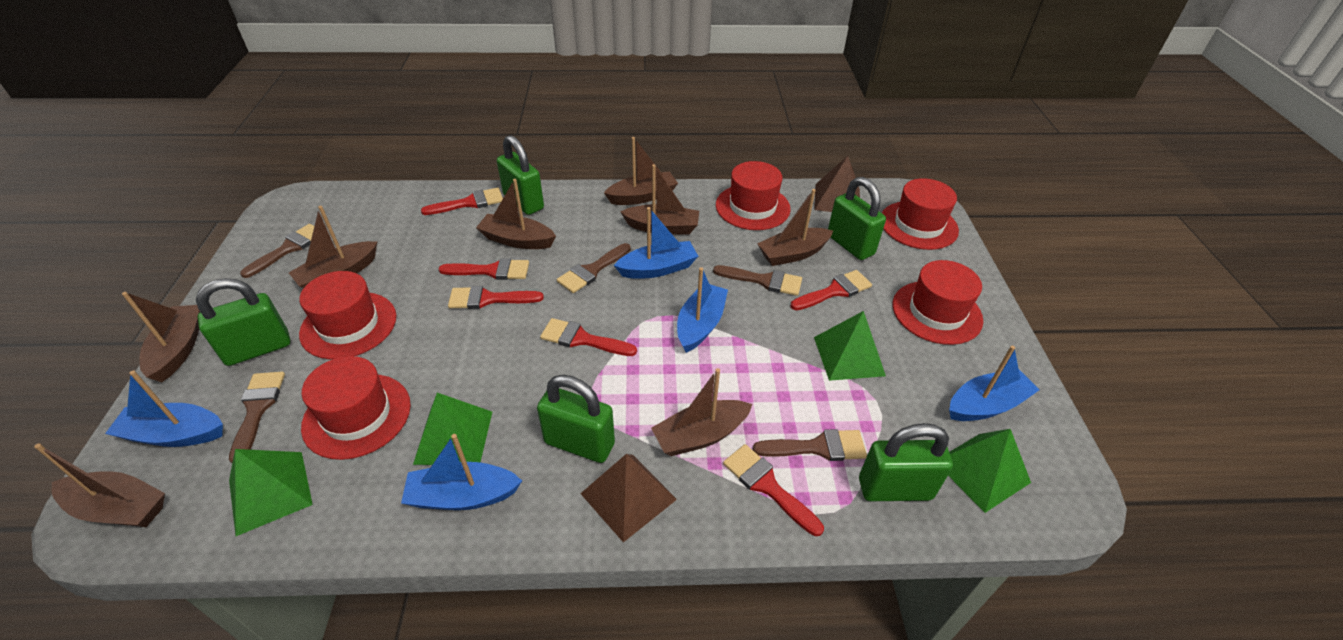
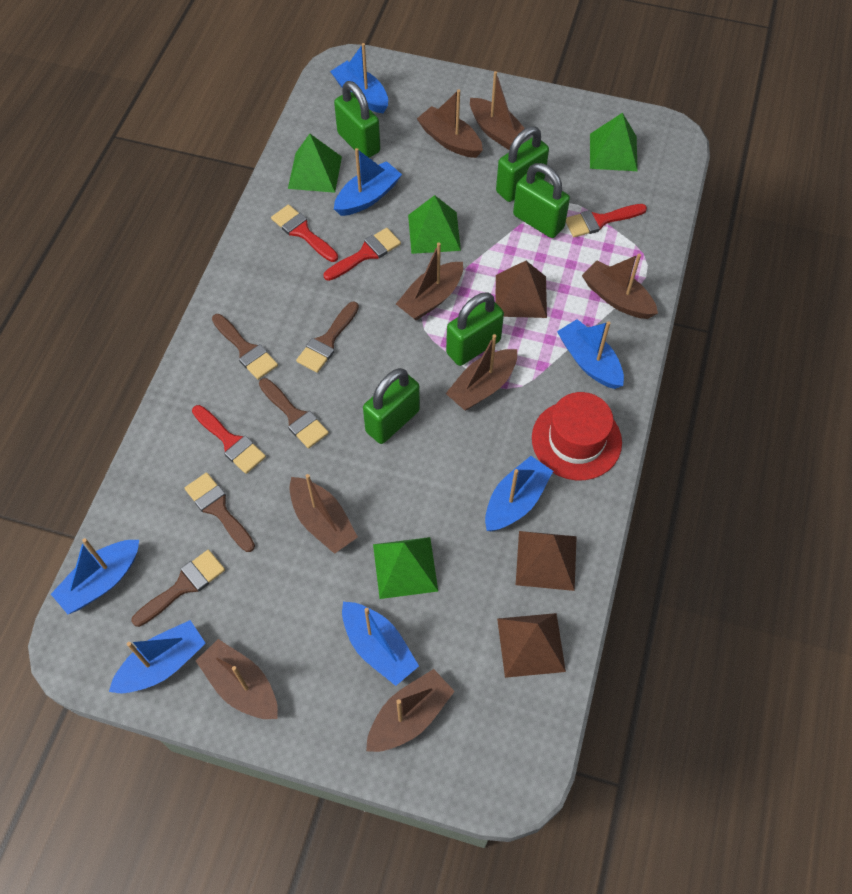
blue boat: [105,371,223,447] [401,434,522,510] [614,207,698,279] [677,267,728,353] [949,346,1040,421] = 5 -> [51,538,139,614] [109,620,206,694] [330,43,388,113] [334,148,402,216] [342,602,419,686] [485,456,553,531] [557,319,624,389] = 7
brown pyramid: [580,454,677,542] [814,156,860,212] = 2 -> [496,261,547,318] [497,613,566,678] [516,531,577,591] = 3
red brush: [421,188,503,215] [439,258,529,280] [448,286,544,309] [540,318,637,356] [723,444,824,536] [791,270,872,310] = 6 -> [192,405,266,474] [271,204,338,262] [323,228,401,281] [566,204,647,237] = 4
red hat: [299,271,396,359] [301,356,411,460] [716,161,791,230] [882,178,959,250] [893,260,983,345] = 5 -> [532,392,622,480] = 1

